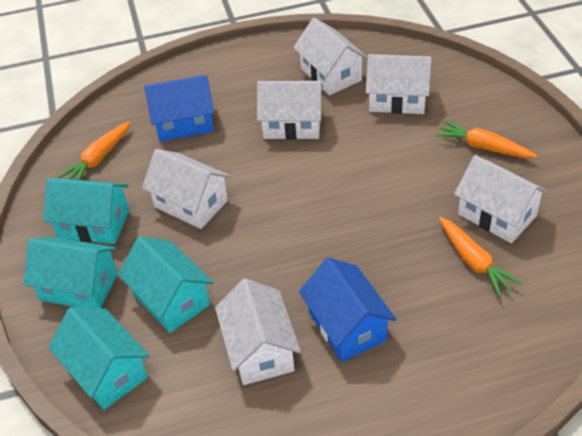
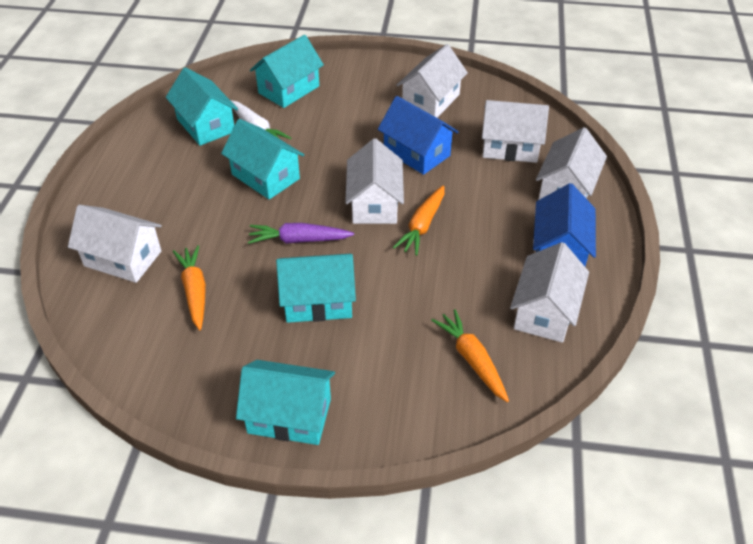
purple carrot: none = 0 -> [248,223,354,244] = 1
turquoise house: [24,237,118,308] [43,178,129,244] [48,307,150,410] [118,236,213,333] = 4 -> [166,67,238,146] [221,119,304,199] [236,360,335,445] [250,35,324,108] [276,254,356,323] = 5
white carrot: none = 0 -> [230,100,291,140] = 1

